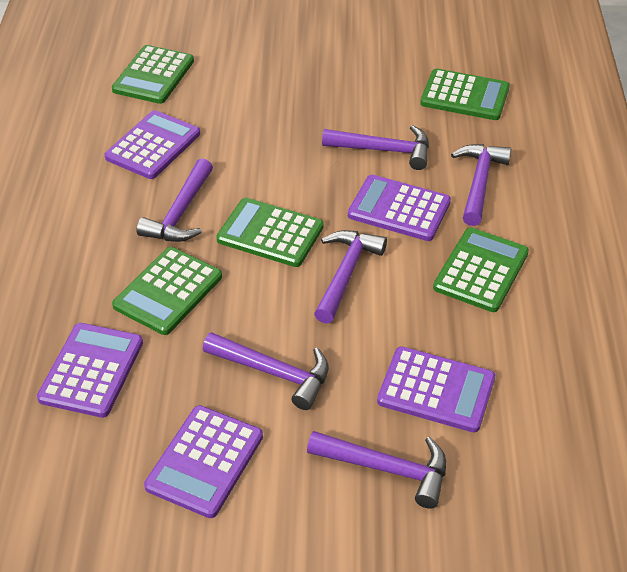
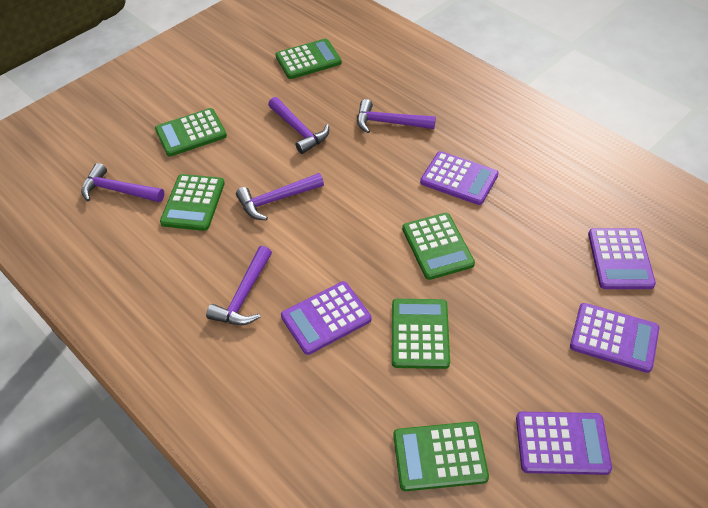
green calculator: [112,45,194,104] [112,247,222,335] [216,198,324,267] [420,68,510,120] [433,228,529,312] = 5 -> [155,108,227,157] [160,174,225,231] [276,39,342,79] [392,299,450,369] [393,421,489,491] [402,213,475,280] = 6
purple hammer: [137,158,213,242] [203,332,329,410] [307,431,446,509] [314,230,387,324] [322,125,429,170] [451,144,511,226] = 6 -> [81,163,164,203] [206,246,272,325] [236,173,324,221] [268,97,329,154] [357,99,436,133] = 5

